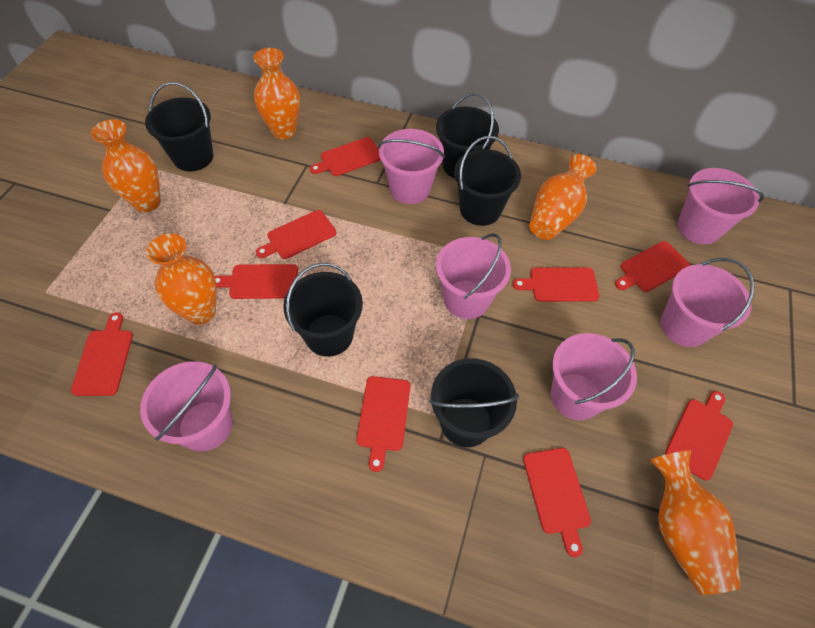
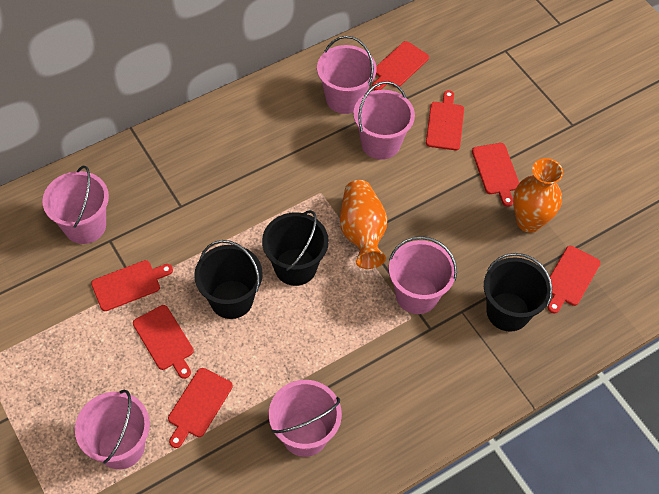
black bucket: [145,82,213,172] [283,263,363,357] [429,358,519,447] [436,93,499,178] [454,136,521,226] = 5 -> [194,240,263,319] [262,210,329,286] [484,253,553,332] = 3
orange vase: [91,119,161,212] [146,234,217,324] [253,48,300,139] [529,154,596,240] [650,450,741,595] = 5 -> [340,180,387,269] [513,158,563,233] = 2
red cutting board: [71,312,133,396] [215,264,298,299] [256,210,336,259] [310,137,380,176] [357,376,411,472] [513,267,599,302] [523,448,591,557] [615,241,690,292] [665,391,733,481] = 9 -> [91,260,173,311] [133,305,194,379] [168,368,233,448] [372,41,429,90] [426,90,464,150] [472,143,519,207] [548,246,601,314] = 7

